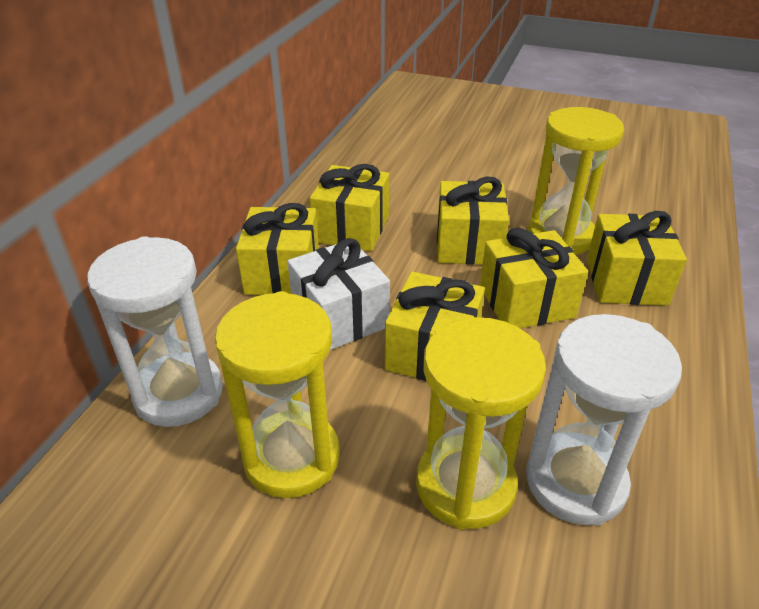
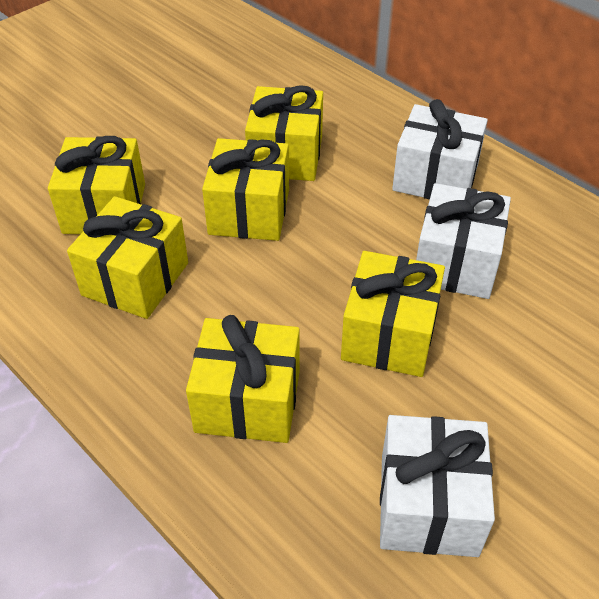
white gift: [287,238,390,350] = 1 -> [380,415,495,557] [392,99,488,199] [416,183,511,299] = 3
white hourglass: [87,236,223,427] [526,314,682,526] = 2 -> none = 0
yellow hourglass: [215,291,340,498] [416,317,546,530] [528,107,624,255] = 3 -> none = 0

